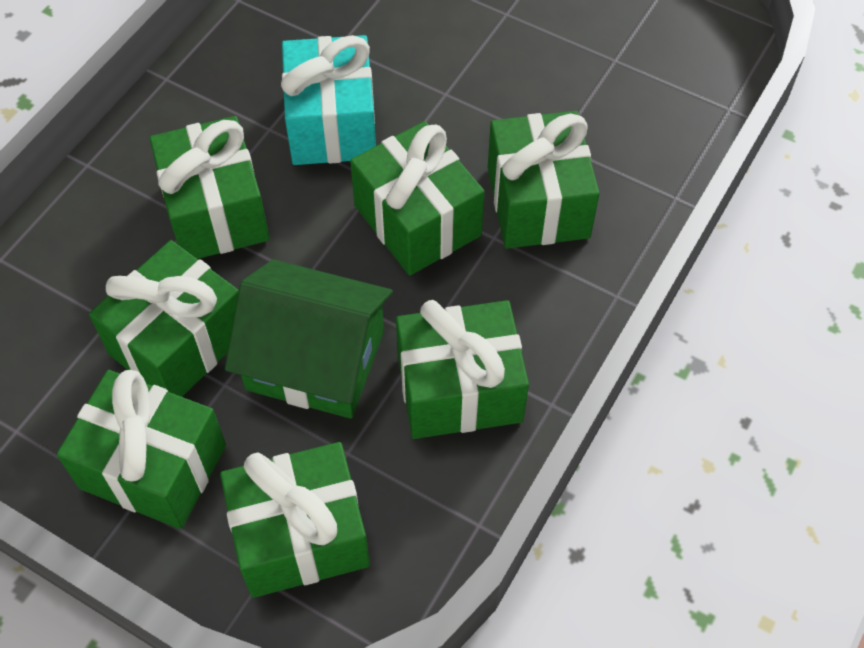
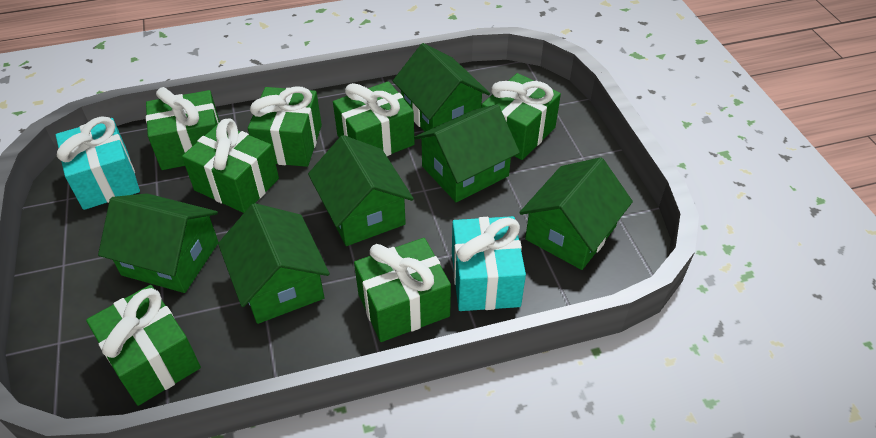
green house: [225,259,393,419] = 1 -> [98,193,219,293] [218,203,330,324] [308,135,414,246] [393,43,490,131] [414,104,520,202] [519,157,633,270] = 6
turquoise gift: [281,35,376,165] = 1 -> [56,116,140,210] [452,216,526,311] = 2

